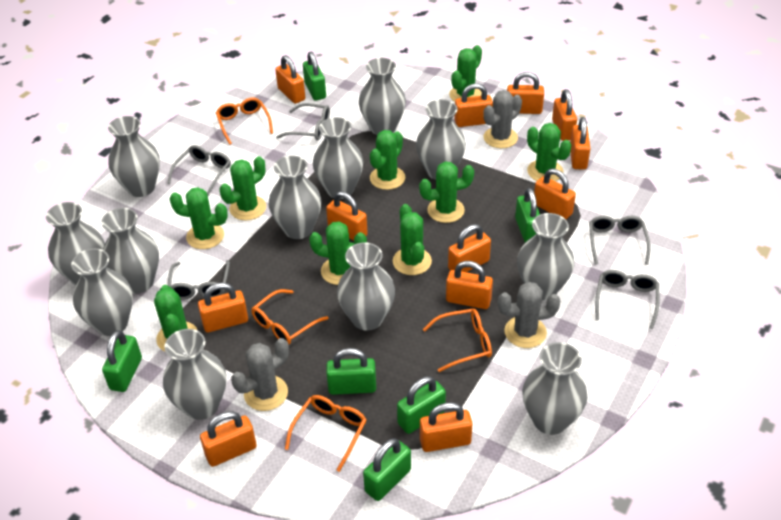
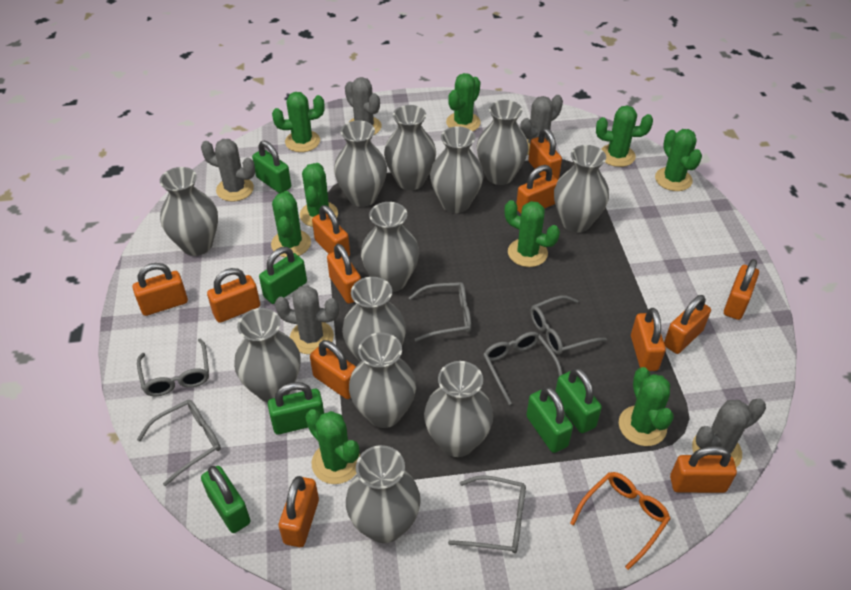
grey cactus: [231,338,289,411] [483,90,522,148] [498,282,560,348] = 3 -> [201,139,255,201] [275,285,339,354] [345,77,381,135] [520,95,563,155] [692,399,766,467] = 5
grey glasses: [167,145,231,196] [168,260,230,300] [276,103,330,141] [589,216,651,265] [595,270,659,329] = 5 -> [137,339,209,396] [137,400,221,486] [409,282,471,342] [448,475,526,553] [483,332,563,405] [530,295,607,355] = 6
orange glasses: [216,97,273,145] [251,289,329,345] [285,395,366,472] [423,309,492,372] = 4 -> [570,472,671,570] = 1

